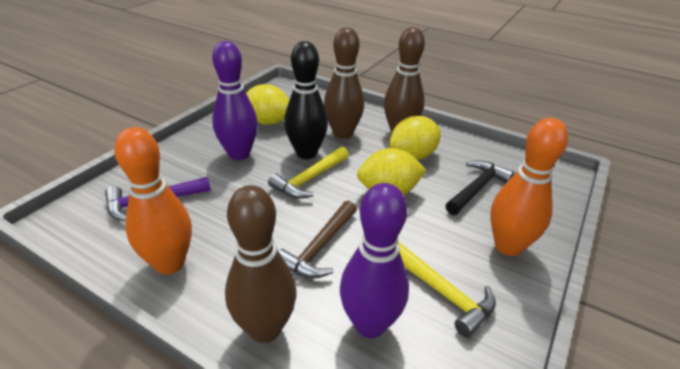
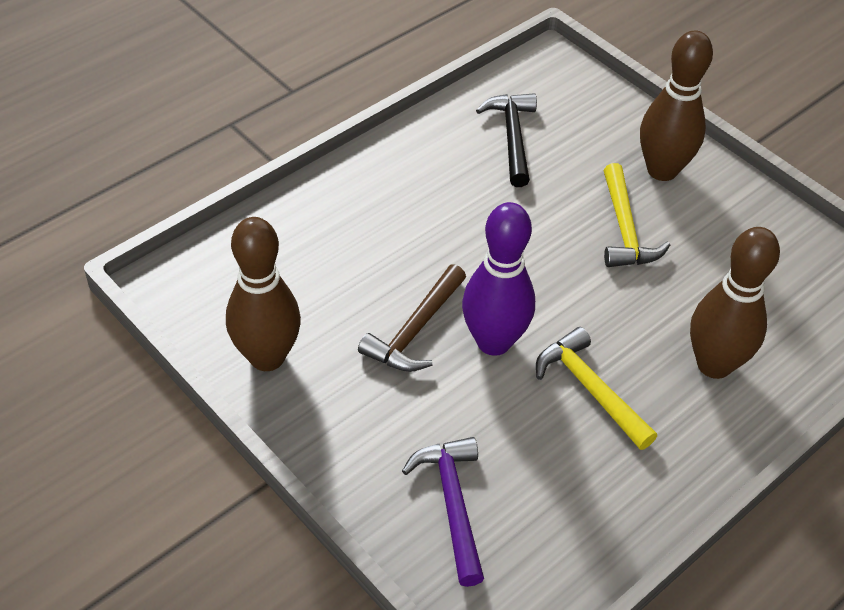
black bowling pin: [284,41,328,159] = 1 -> none = 0
orange bowling pin: [114,127,192,274] [490,118,568,256] = 2 -> none = 0
purple bowling pin: [212,41,258,160] [340,183,409,338] = 2 -> [462,202,535,356] = 1
yellow lemon: [246,84,289,125] [357,148,426,195] [390,116,441,160] = 3 -> none = 0

